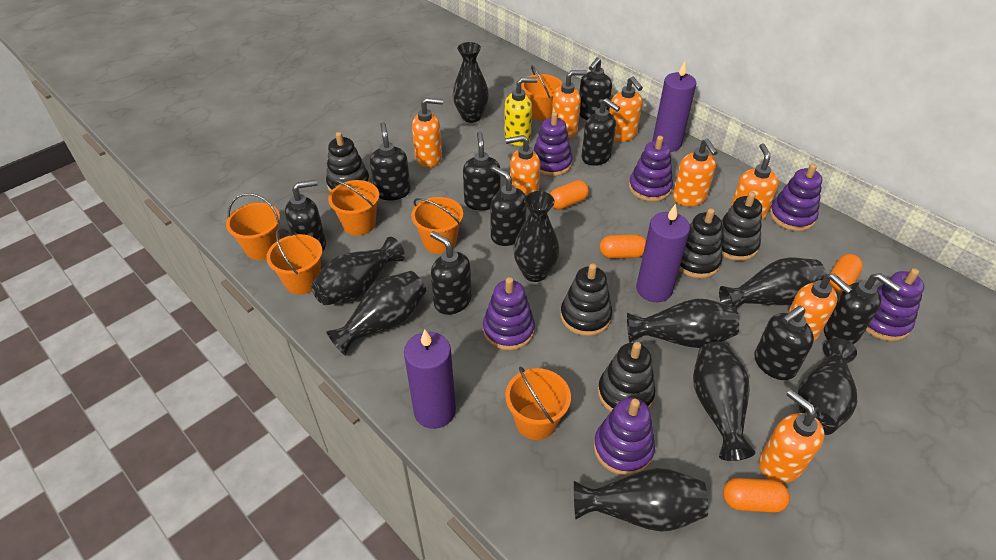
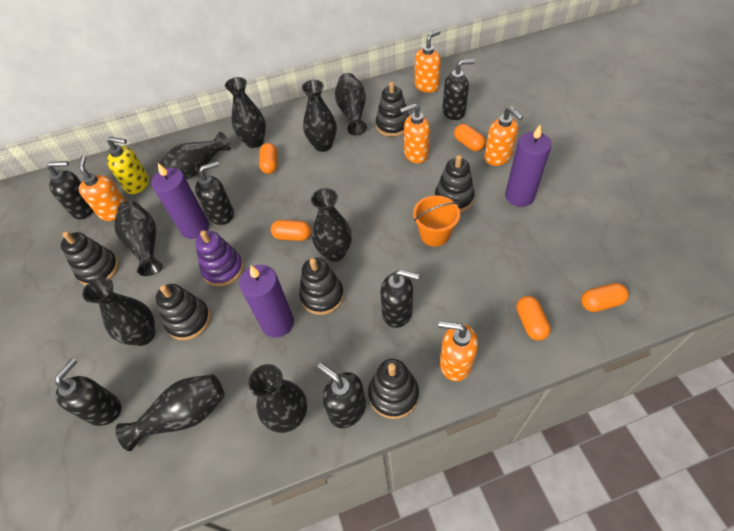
black soap dispenser: [285,180,326,251] [370,122,411,201] [430,231,472,315] [463,131,501,211] [490,166,527,246] [579,57,612,120] [582,98,620,166] [754,306,814,380] [824,273,901,344] = 9 -> [47,161,94,219] [55,358,121,426] [195,161,234,225] [317,363,366,428] [380,269,419,328] [442,59,475,120] = 6
black stacking toy: [326,132,370,192] [560,263,612,336] [598,342,656,412] [679,208,722,278] [721,192,762,261] = 5 -> [61,232,119,285] [156,284,211,340] [299,258,344,315] [368,359,419,419] [376,81,409,137] [435,155,475,212] = 6
orange bucket: [226,193,280,260] [266,228,323,295] [328,180,379,236] [411,197,463,254] [505,366,571,440] [521,65,562,120] = 6 -> [413,195,460,246] = 1
orange capsule: [550,180,589,210] [600,235,646,258] [723,478,790,513] [829,254,863,293] = 4 -> [259,143,277,174] [271,220,311,241] [454,124,486,151] [516,296,551,340] [581,283,629,312] = 5
orange soap dispenser: [412,98,443,168] [505,135,540,195] [552,70,587,138] [609,76,643,142] [673,139,718,206] [730,143,779,221] [759,389,825,483] [788,273,852,341] = 8 -> [79,156,126,221] [400,103,430,163] [415,30,441,93] [439,321,478,381] [484,106,523,166] = 5
purple stacking toy: [483,277,535,351] [533,112,573,176] [594,398,655,476] [629,136,673,202] [770,164,822,231] [865,268,924,341] = 6 -> [195,230,244,286] = 1

